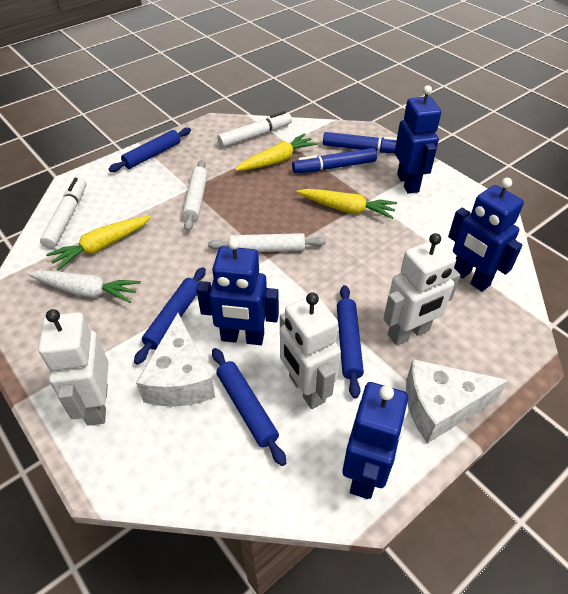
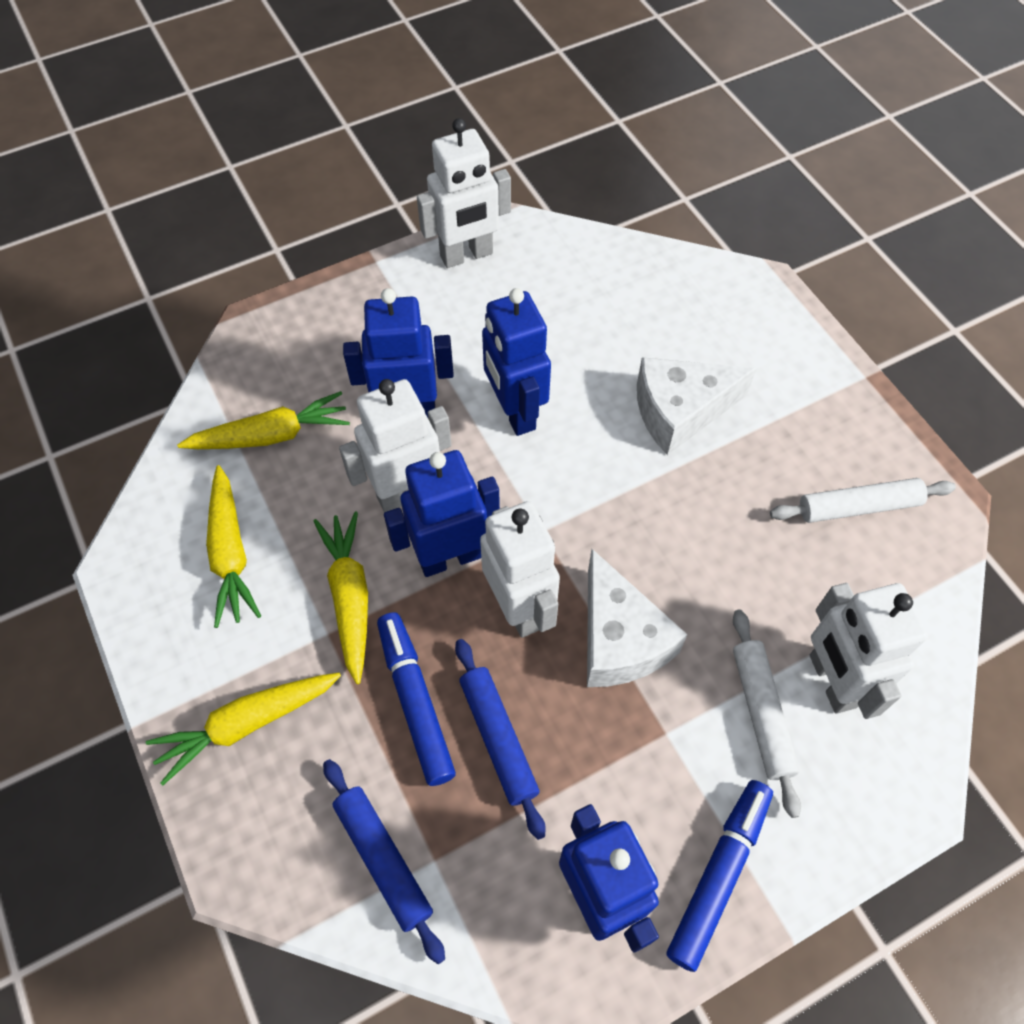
blue rolling pin: [109,128,191,172] [134,267,206,365] [212,348,286,466] [337,285,364,398] = 4 -> [323,759,445,964] [455,639,546,840] = 2
white carrot: [28,270,141,303] = 1 -> none = 0
white marker: [40,177,86,249] [217,111,292,148] = 2 -> none = 0
white robot: [38,309,108,426] [280,292,341,409] [383,233,461,345] = 3 -> [339,379,451,512] [417,118,511,268] [480,501,560,638] [810,583,928,719] = 4
yellow carrot: [46,216,151,271] [235,133,318,171] [297,189,397,219] = 3 -> [146,672,341,785] [177,391,350,449] [206,465,261,628] [314,512,368,684] = 4

